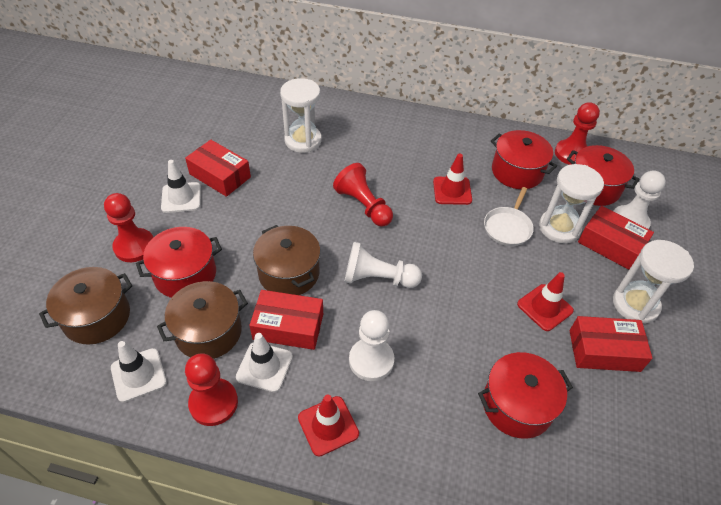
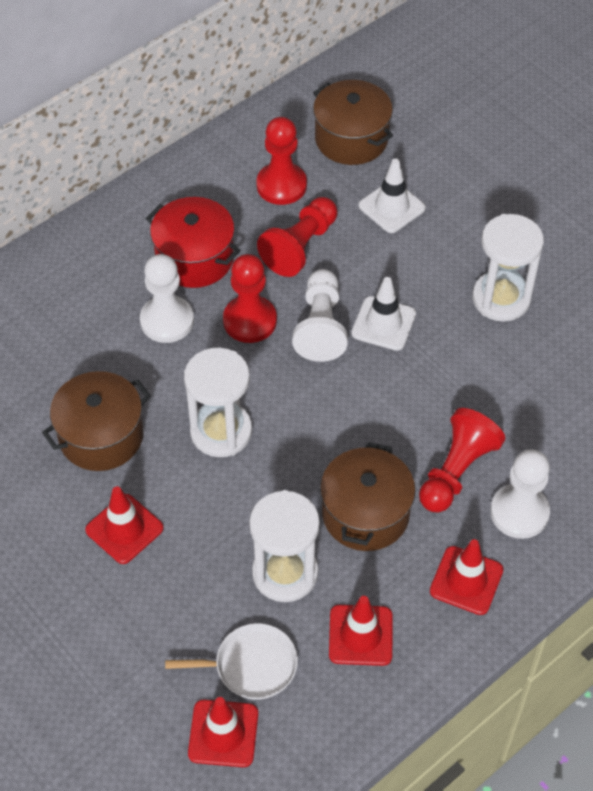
red box: [185,140,251,197] [249,290,323,350] [570,316,652,372] [578,206,654,270] = 4 -> none = 0
red pot: [136,227,222,298] [478,352,573,439] [491,130,557,189] [567,145,639,206] = 4 -> [146,197,241,288] = 1
red traffic cone: [298,395,359,457] [433,154,472,205] [517,272,574,331] = 3 -> [85,486,164,564] [188,697,258,767] [329,596,393,666] [430,539,503,615] = 4
white traffic cone: [111,341,167,403] [161,160,201,213] [236,333,293,392] = 3 -> [351,277,416,351] [358,158,426,233] = 2

